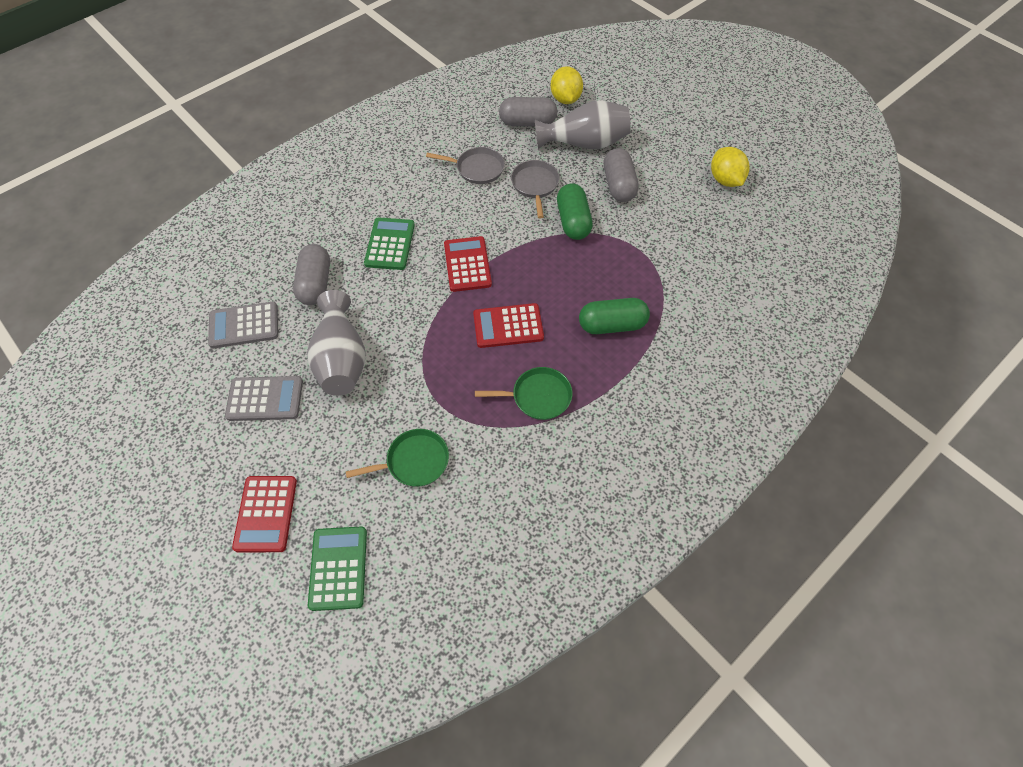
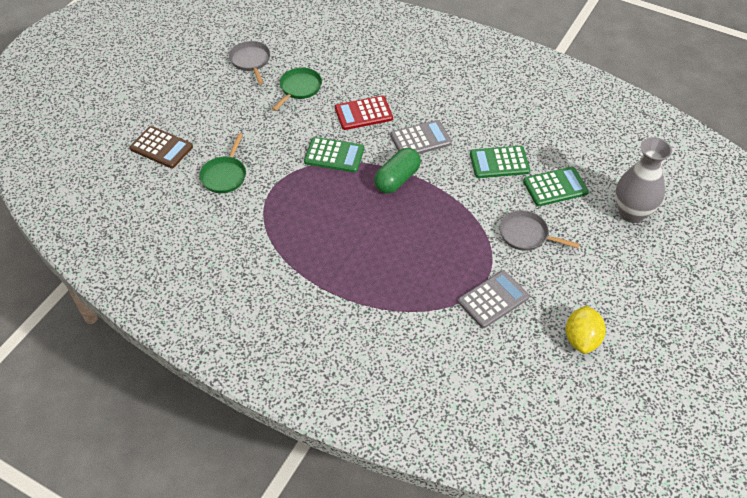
brown calculator: none = 0 -> [130,126,193,168] = 1
green calculator: [308,526,367,611] [364,217,415,270] = 2 -> [304,137,364,173] [470,146,530,178] [523,167,589,206] = 3
green capsule: [557,184,593,240] [579,298,650,334] = 2 -> [374,148,421,194] = 1
grey capsule: [293,244,330,305] [499,97,557,126] [604,148,639,202] = 3 -> none = 0
grey vase: [307,290,366,396] [535,101,631,149] = 2 -> [615,137,672,223] = 1
red calculator: [232,476,297,552] [444,236,492,292] [473,303,544,348] = 3 -> [335,96,393,130] = 1
yellow lemon: [550,66,583,104] [711,147,749,187] = 2 -> [565,305,606,354] = 1

